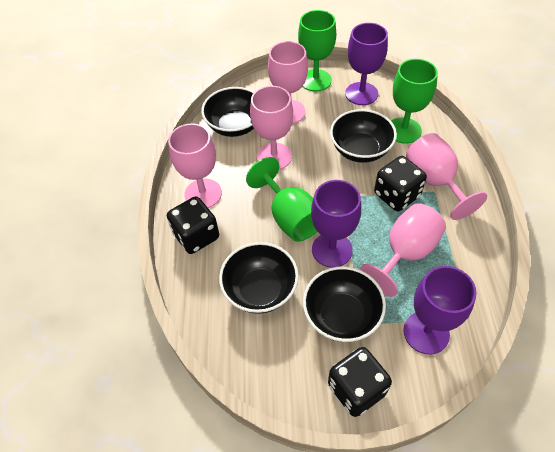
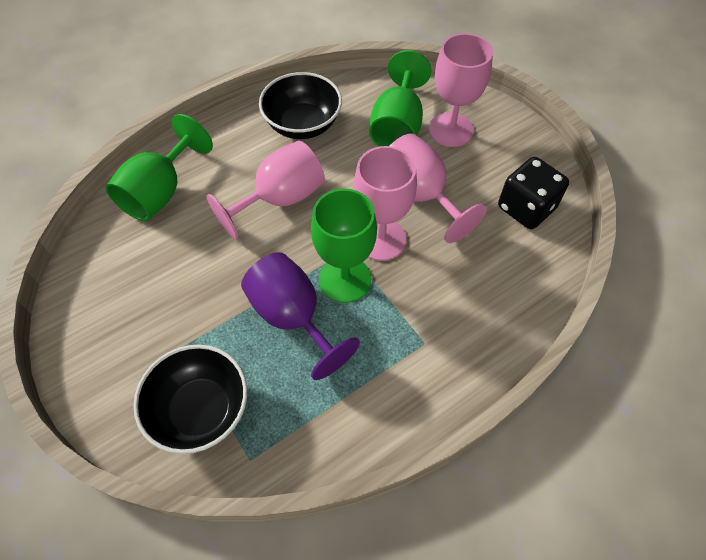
black bowl: [201,87,254,137] [219,242,299,314] [303,266,386,342] [330,109,397,163] = 4 -> [134,344,247,454] [259,72,342,139] = 2
black dice: [167,196,219,254] [328,347,392,417] [374,156,427,211] = 3 -> [498,157,569,229] = 1
pink goblet: [168,123,222,208] [250,86,293,170] [268,41,308,124] [359,203,446,297] [406,133,487,220] = 5 -> [207,141,325,240] [353,146,417,261] [390,133,487,243] [429,33,493,147] = 4
purple goblet: [311,180,361,268] [345,23,388,105] [403,266,477,355] = 3 -> [241,252,360,380] = 1

